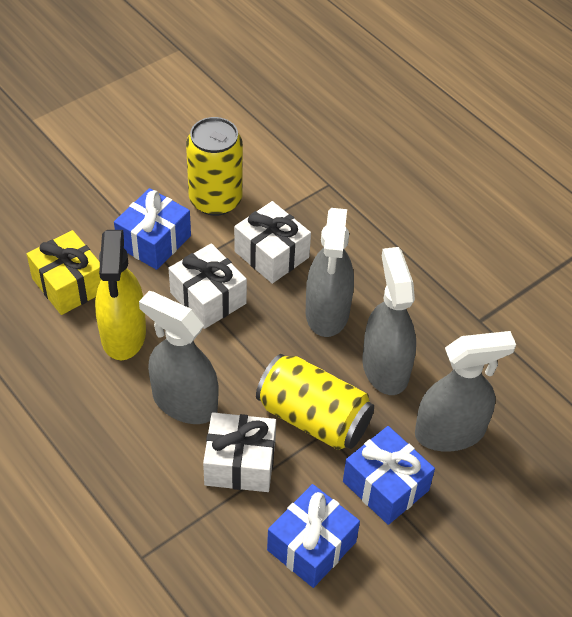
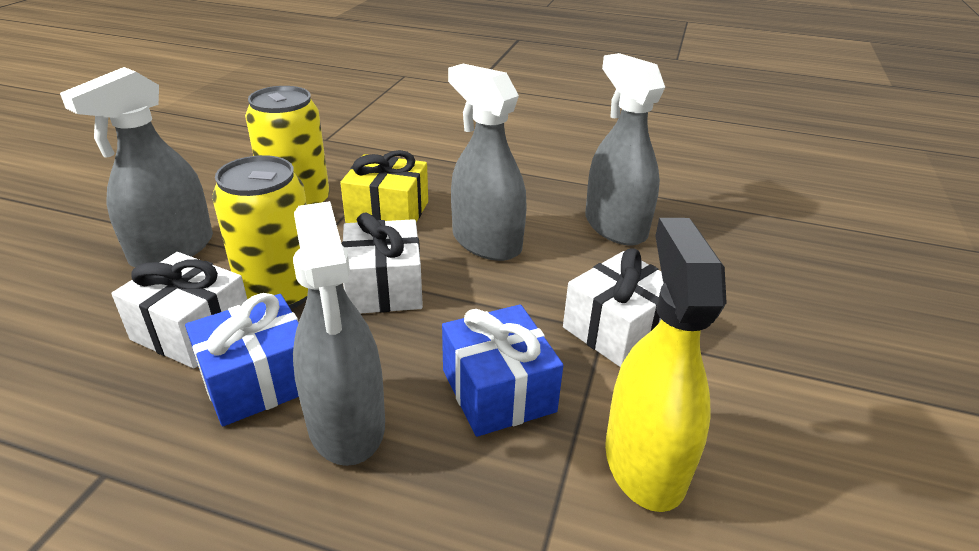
blue gift: [114,188,191,270] [267,484,360,588] [343,426,435,525] = 3 -> [185,293,299,426] [442,304,563,437] = 2

